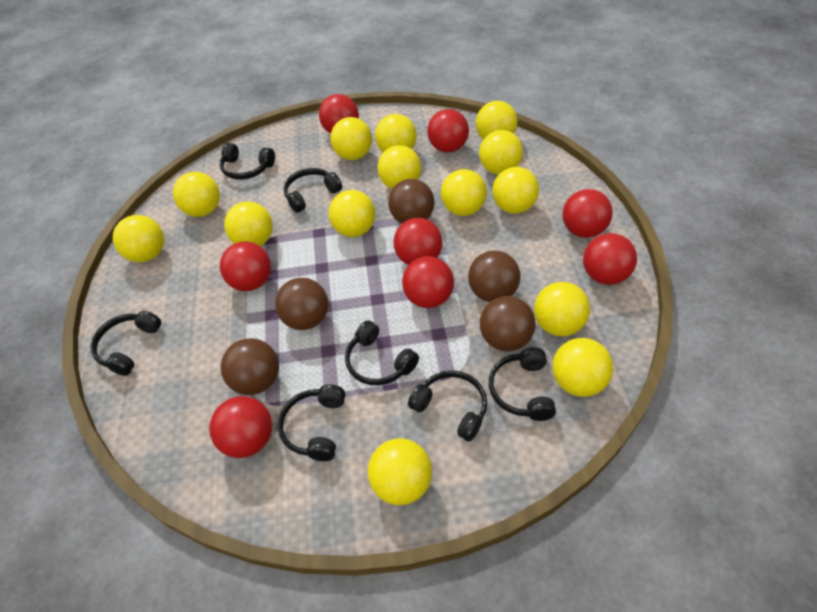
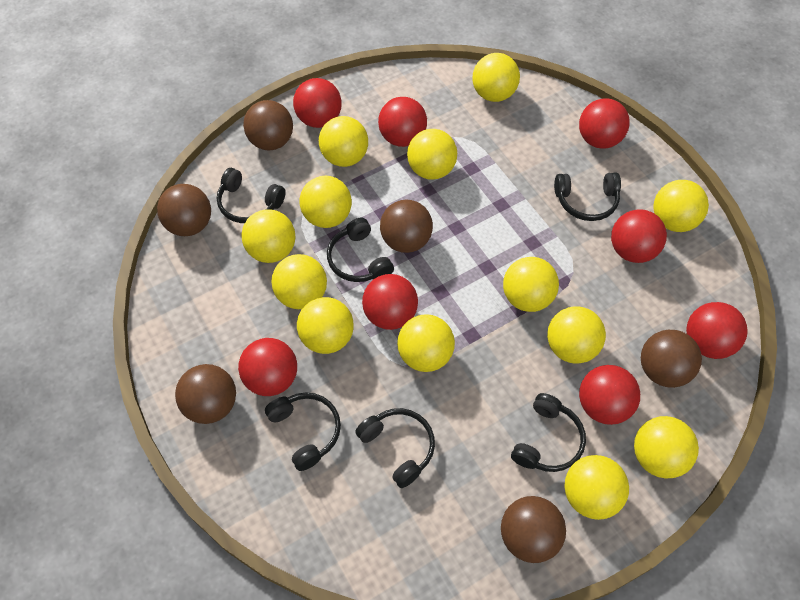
black headphones: [90,311,161,376] [219,143,275,180] [278,385,345,461] [283,168,342,213] [345,320,419,385] [408,370,487,442] [489,347,556,421] = 7 -> [217,168,286,223] [265,392,341,471] [327,218,394,282] [355,408,435,488] [511,393,586,472] [554,173,621,221] = 6
brown ball: [221,338,279,395] [275,278,328,330] [388,179,435,223] [468,251,521,302] [480,296,535,351] = 5 -> [157,184,211,236] [175,364,236,424] [243,100,293,150] [380,200,433,253] [501,496,566,563] [641,330,702,388] = 6
yellow ball: [113,215,164,262] [173,172,220,217] [224,202,273,246] [329,190,375,237] [330,117,372,160] [368,438,432,505] [375,114,417,152] [377,145,421,189] [441,169,487,216] [476,101,518,140] [479,130,523,175] [492,167,539,214] [534,282,590,336] [552,338,613,397] = 14 -> [241,209,296,263] [271,254,327,309] [297,297,354,354] [299,176,352,228] [319,116,368,167] [397,314,455,372] [407,129,457,180] [472,53,520,102] [503,257,559,312] [547,306,606,364] [564,455,629,520] [634,416,699,478] [653,180,709,232] = 13

